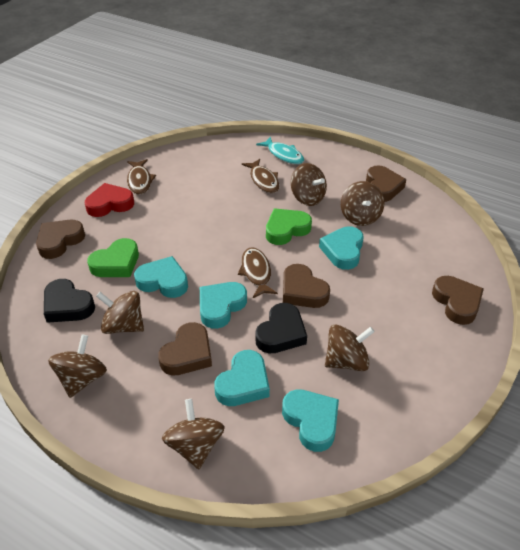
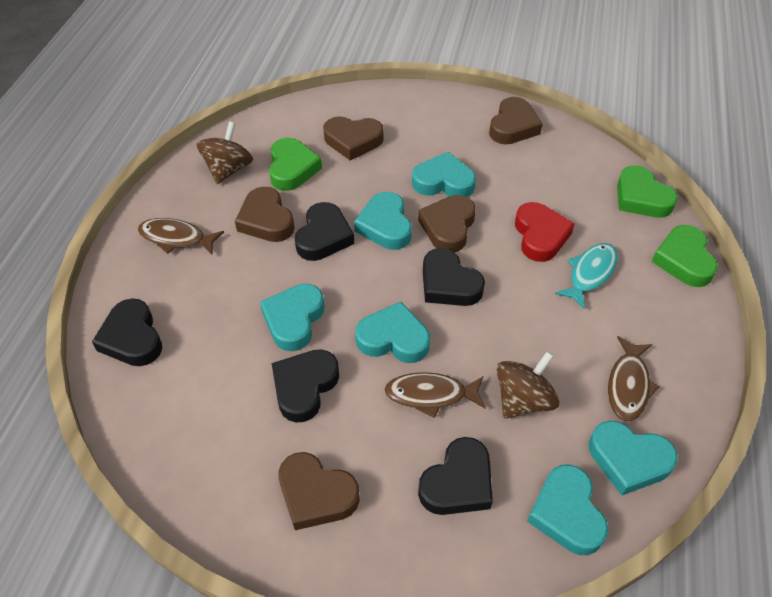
black heart: [44,279,95,323] [255,303,307,354] = 2 -> [92,299,162,366] [271,349,339,423] [295,202,354,261] [418,437,493,515] [423,248,485,306] = 5
brown spinning top: [48,334,107,398] [96,291,144,334] [162,399,225,469] [291,163,327,206] [325,325,375,371] [341,181,385,226] = 6 -> [196,122,253,184] [497,351,559,419] = 2
green heart: [87,238,139,277] [266,209,312,245] = 2 -> [269,138,322,191] [617,165,678,218] [651,225,718,287] = 3
turquoise heart: [134,256,188,298] [200,282,247,329] [214,350,270,406] [282,389,339,452] [319,226,364,270] = 5 -> [260,284,325,351] [354,192,412,250] [355,302,430,363] [412,152,476,197] [527,465,608,555] [589,421,678,495] = 6

